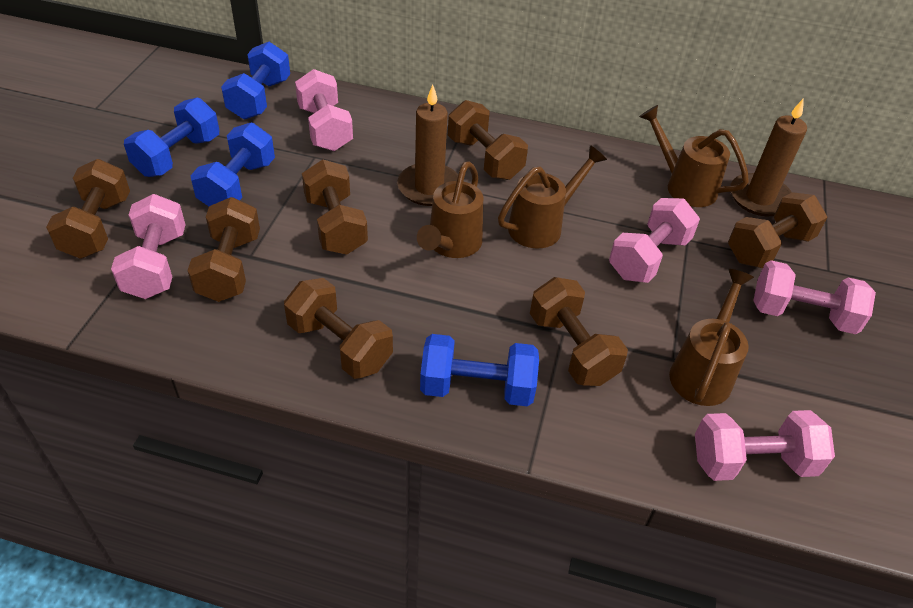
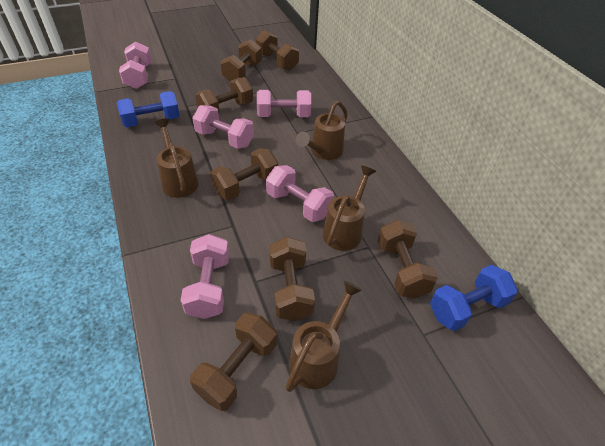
blue dumbbell: [124,97,219,177] [190,122,275,206] [221,42,290,119] [420,334,539,407] = 4 -> [117,91,180,127] [430,265,518,331] = 2
brown candle: [397,85,458,206] [730,98,807,216] = 2 -> none = 0

